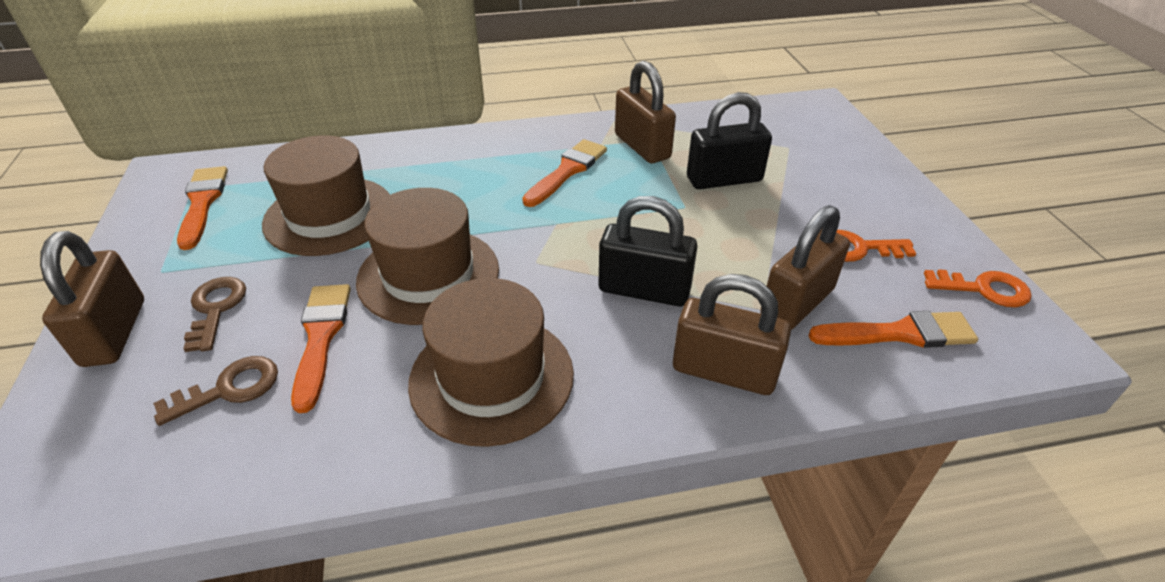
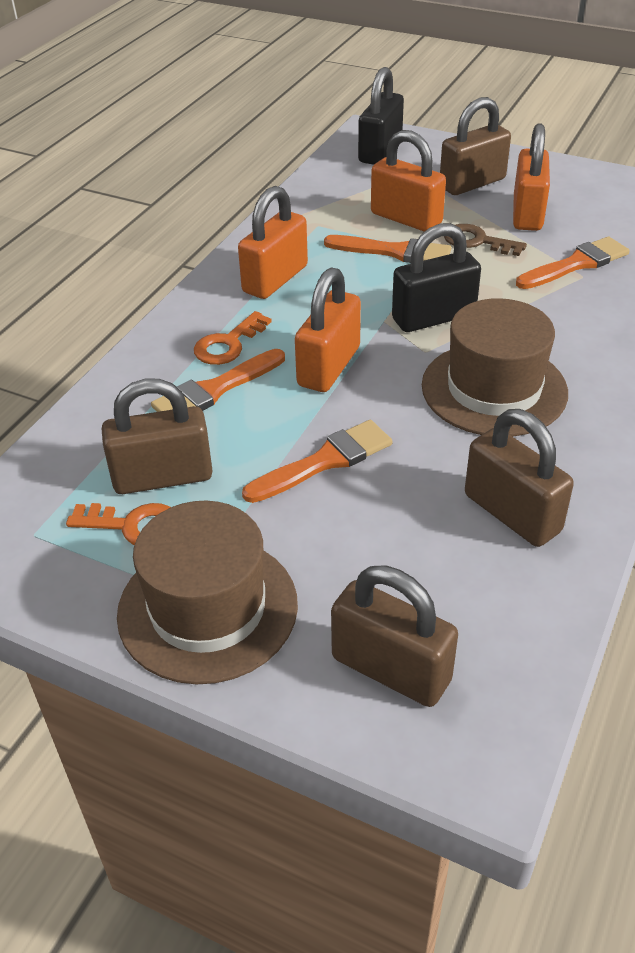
brown hat: [262,135,390,256] [356,188,499,325] [408,278,574,447] = 3 -> [117,501,298,685] [422,298,568,437] = 2
brown key: [153,356,278,426] [183,277,246,352] = 2 -> [444,224,527,256] = 1
orange padlock: none = 0 -> [238,186,308,299] [295,268,361,392] [371,130,446,232] [513,123,550,231] = 4

